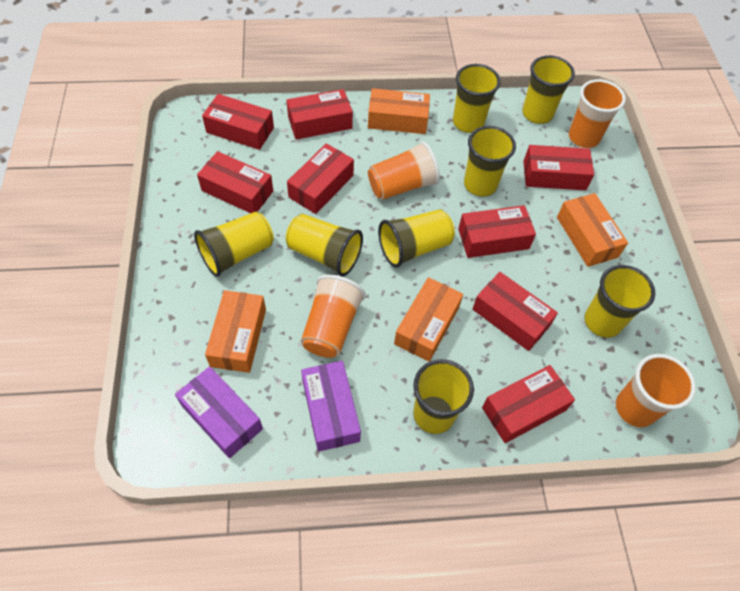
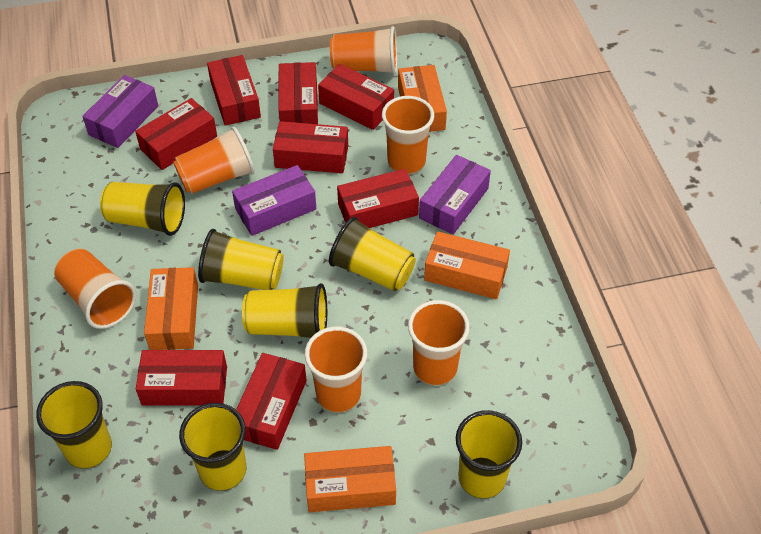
orange cup: [301,274,366,358] [368,141,440,200] [569,79,626,148] [616,354,696,427] = 4 -> [54,249,136,329] [173,126,255,194] [305,327,367,412] [330,26,397,75] [382,96,434,174] [408,300,470,385] = 6
purple box: [175,366,263,458] [301,361,361,452] = 2 -> [82,75,158,148] [232,165,316,236] [419,155,491,235] = 3
yellow cup: [194,212,274,277] [286,214,363,277] [378,209,455,268] [413,359,474,434] [453,64,501,133] [464,126,516,197] [522,55,575,124] [584,265,655,338] = 8 -> [36,381,112,469] [100,182,185,236] [179,403,246,491] [198,229,284,290] [242,283,327,338] [329,217,416,291] [456,410,522,499] = 7

